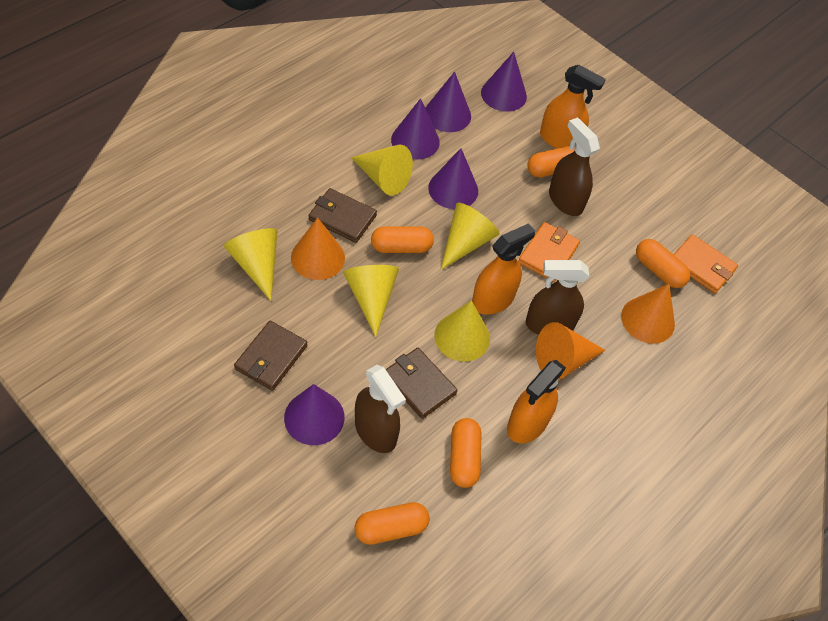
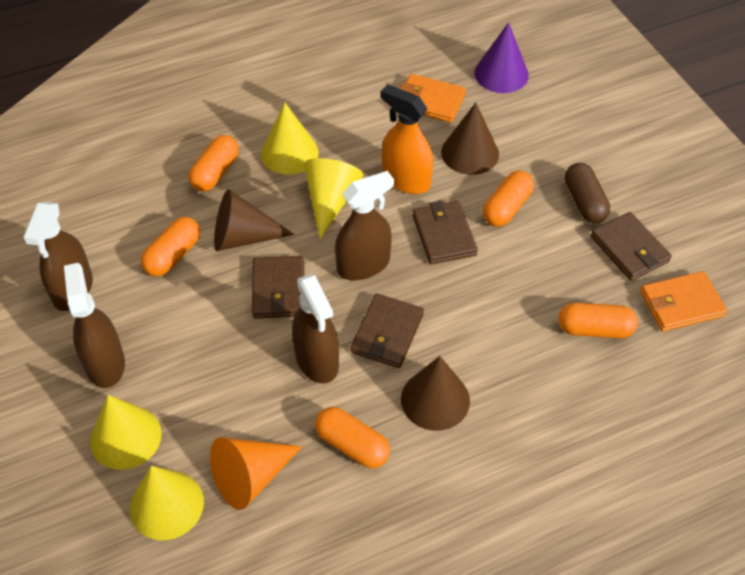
brown capsule: none = 0 -> [565,163,610,223] = 1
brown cone: none = 0 -> [214,189,294,251] [401,356,470,431] [441,103,499,175] = 3
brown spray bottle: [355,365,406,453] [526,260,589,335] [549,117,600,216] = 3 -> [23,202,93,311] [64,263,125,388] [292,274,339,383] [335,171,394,280] = 4
brown wallet: [234,321,308,391] [308,188,377,243] [385,348,458,419] = 3 -> [252,256,304,319] [350,293,424,368] [412,201,478,264] [590,212,672,281] = 4
orange cone: [291,218,345,280] [536,322,606,380] [621,284,675,344] = 3 -> [210,437,302,510] = 1
orange spray bottle: [472,223,535,315] [507,360,566,443] [540,65,606,148] = 3 -> [380,84,433,194] = 1
purple cone: [284,384,345,445] [391,98,440,160] [426,72,471,132] [428,148,478,209] [481,52,527,111] = 5 -> [474,22,529,93] = 1
yellow cone: [224,228,278,301] [343,265,399,337] [351,145,413,196] [434,300,490,362] [441,203,500,270] = 5 -> [90,395,162,470] [130,466,204,540] [261,103,319,175] [304,158,364,239] = 4

